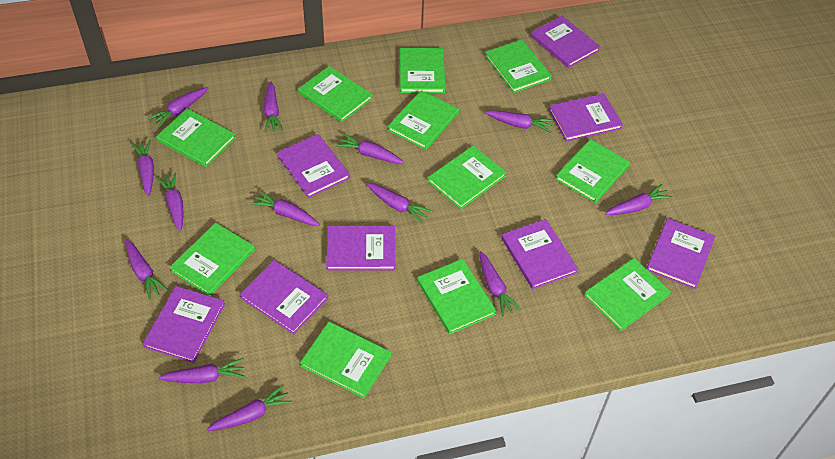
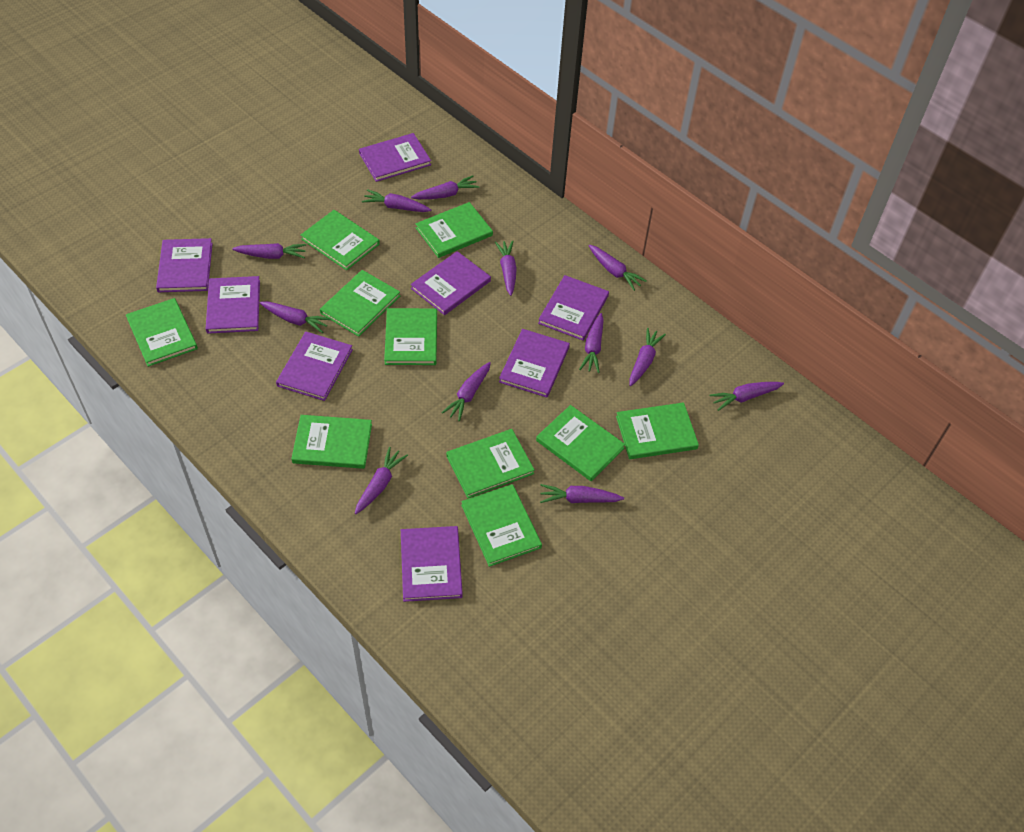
green book: [156,108,236,167] [169,222,255,296] [298,66,373,122] [300,322,391,398] [388,90,459,150] [400,48,445,93] [417,259,496,334] [428,146,507,209] [485,40,552,93] [555,139,630,203] [584,258,671,331] = 11 -> [126,298,198,367] [291,415,372,469] [301,210,380,270] [320,270,400,337] [384,308,437,365] [416,202,493,258] [446,429,535,498] [461,484,542,567] [536,405,625,481] [616,402,699,459] = 10
purple carrot: [126,239,168,300] [132,140,154,196] [148,87,208,128] [157,173,184,232] [158,358,245,383] [207,384,293,431] [250,190,320,226] [264,81,283,133] [336,133,404,164] [366,183,432,224] [480,251,521,317] [485,110,554,133] [605,184,673,215] = 13 -> [232,243,306,259] [259,301,331,333] [355,447,408,514] [362,189,431,212] [411,176,479,199] [441,362,491,421] [495,240,517,296] [540,484,624,503] [579,313,604,373] [589,245,647,291] [629,328,666,386] [709,382,784,411] = 12

